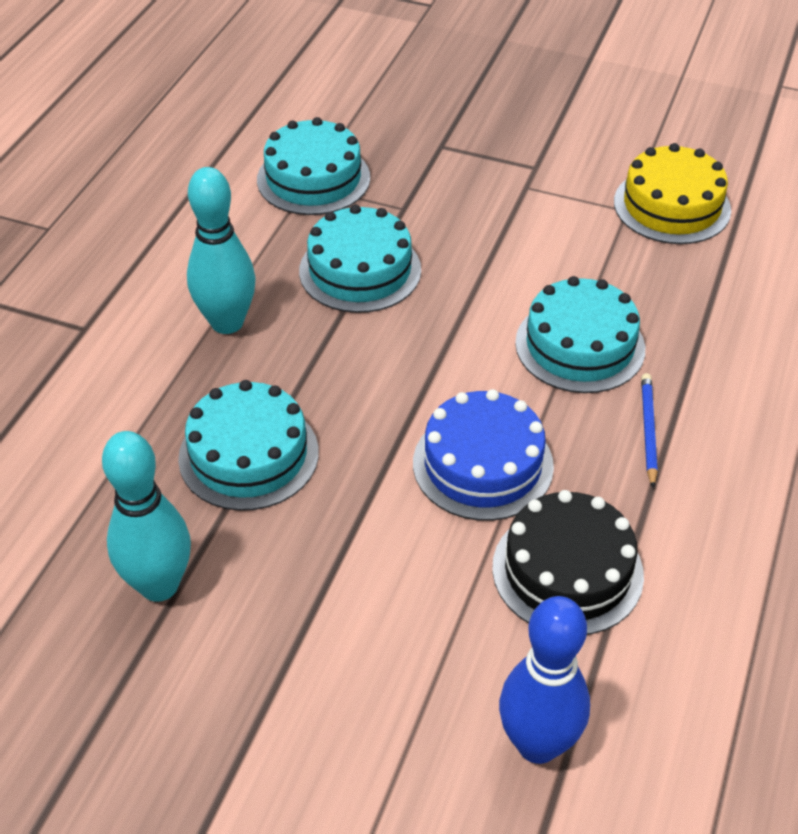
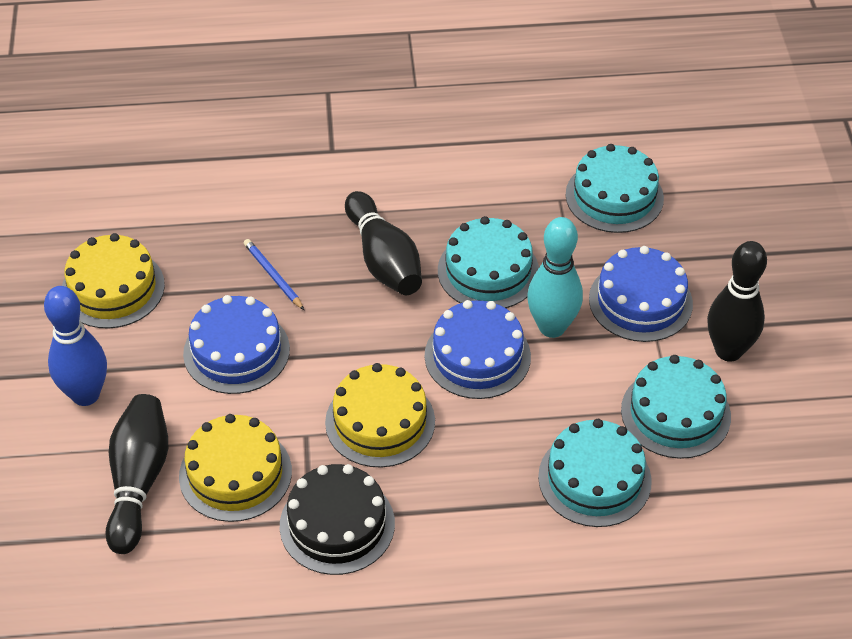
black bowling pin: none = 0 -> [105,394,168,554] [345,191,422,295] [707,241,767,362] = 3
blue cake: [413,389,554,521] = 1 -> [183,295,290,394] [424,300,531,399] [589,246,693,342] = 3
turquoise bowling pin: [102,431,191,602] [187,167,256,334] = 2 -> [527,217,583,338] = 1
yellow cake: [614,143,731,244] = 1 -> [62,233,165,329] [179,414,292,522] [325,363,435,468] = 3

